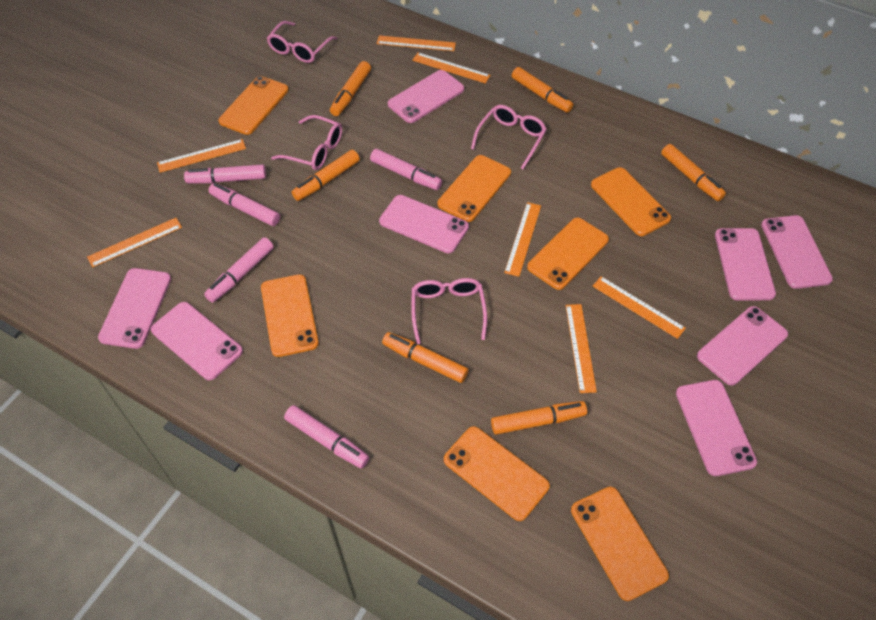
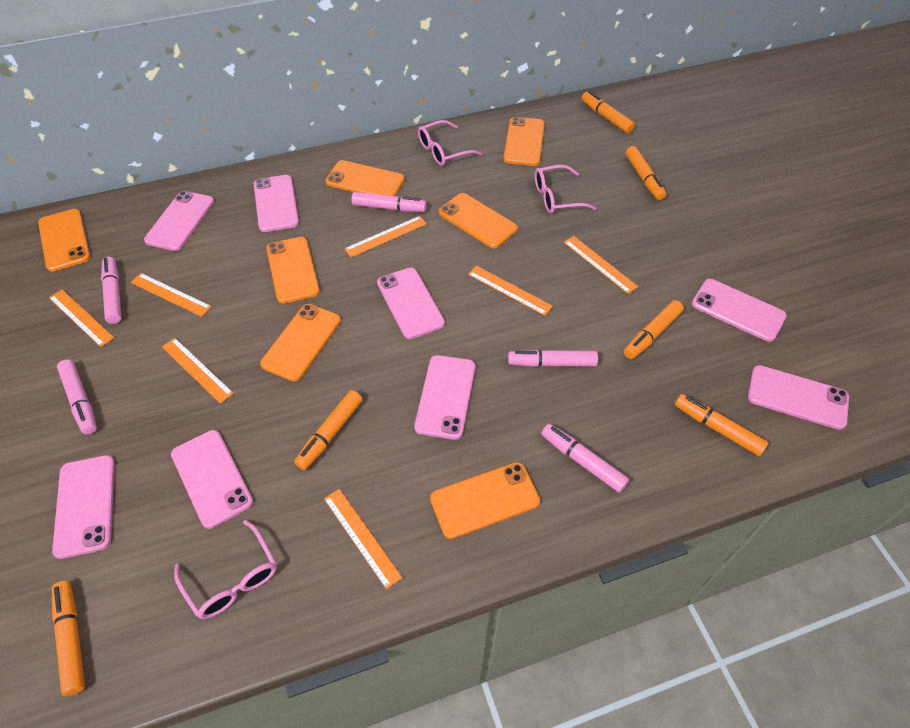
pink glasses: [267,21,337,63] [271,115,342,170] [411,278,487,344] [471,105,547,169] = 4 -> [174,520,277,619] [418,120,483,166] [535,165,597,214] = 3

